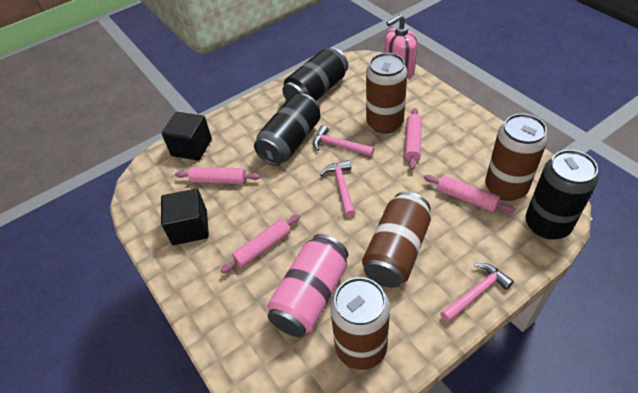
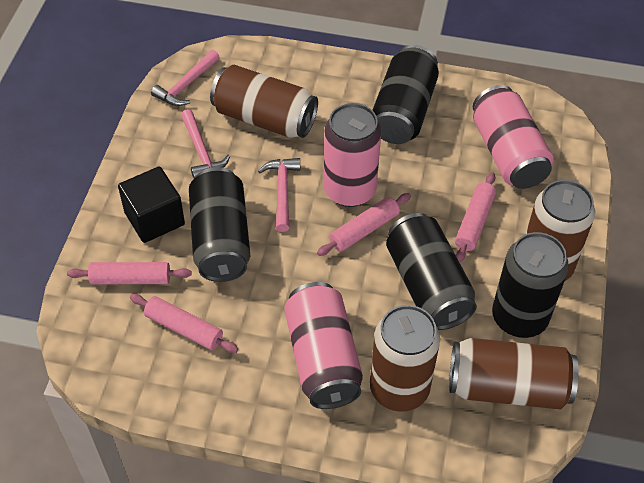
black can: [254,93,320,166] [282,47,348,101] [525,150,598,240] = 3 -> [189,167,250,282] [372,45,439,144] [386,213,477,330] [492,232,569,338] = 4
black cube: [161,189,209,245] [162,112,212,161] = 2 -> [118,166,185,243] = 1
pink can: [267,234,348,337] = 1 -> [284,282,363,409] [324,103,381,207] [473,85,554,189] = 3
pink soap dispenser: [385,14,417,78] = 1 -> none = 0

